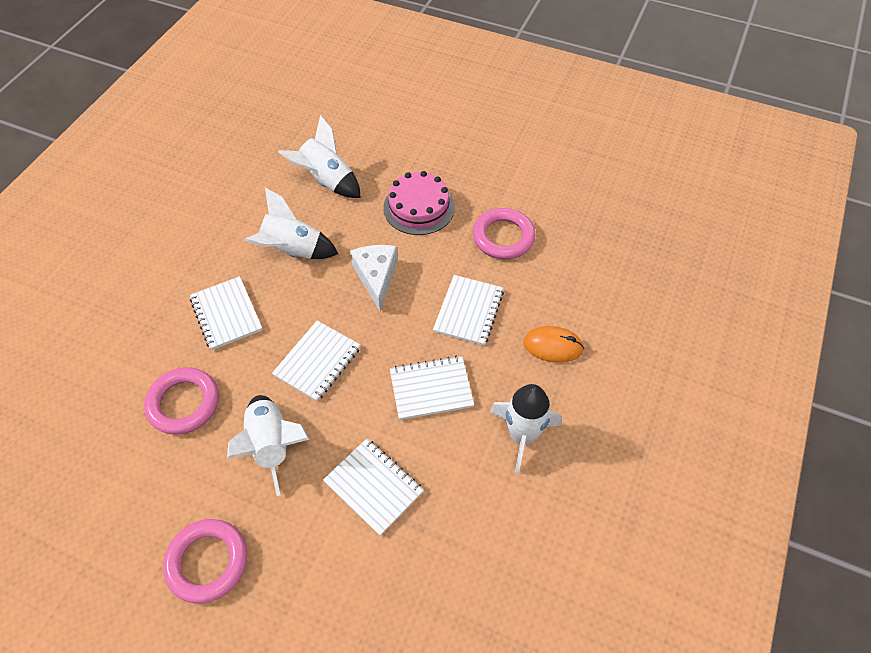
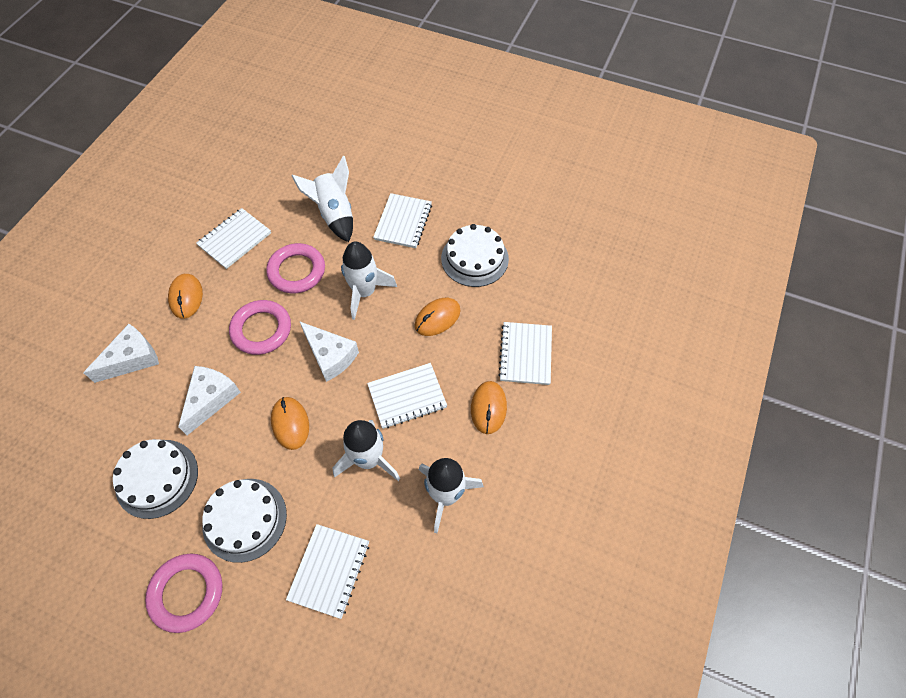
orange mouse: [523,326,584,363] = 1 -> [168,274,203,319] [271,397,309,450] [415,298,461,336] [471,381,507,434] = 4
pink cake: [383,171,455,235] = 1 -> none = 0
white cake: none = 0 -> [113,439,198,519] [202,479,287,563] [441,224,509,287] = 3
white cheese: [350,245,398,311] = 1 -> [83,324,159,383] [178,366,241,435] [299,321,359,382] = 3

